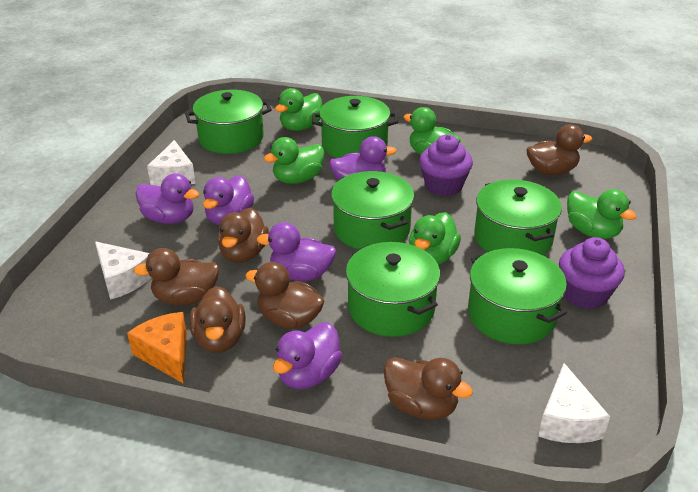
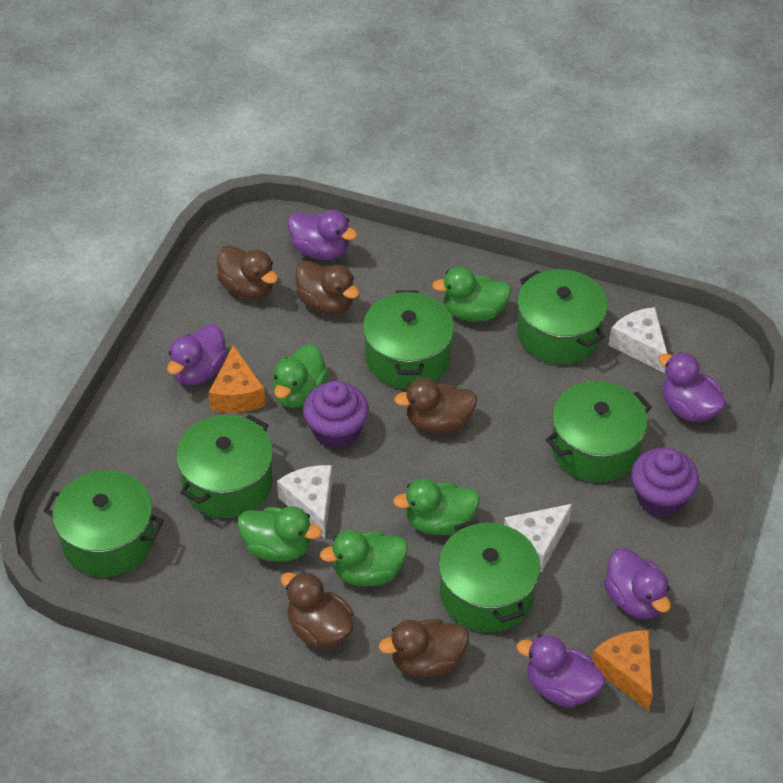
brown duck: [134,248,220,305] [189,286,246,353] [217,208,269,263] [245,262,325,329] [384,357,473,420] [526,124,592,175] = 6 -> [217,245,278,299] [280,571,354,648] [295,261,359,314] [379,619,469,677] [394,378,477,433] = 5
orange cheese: [127,312,187,384] = 1 -> [209,345,266,413] [592,630,653,711] = 2

